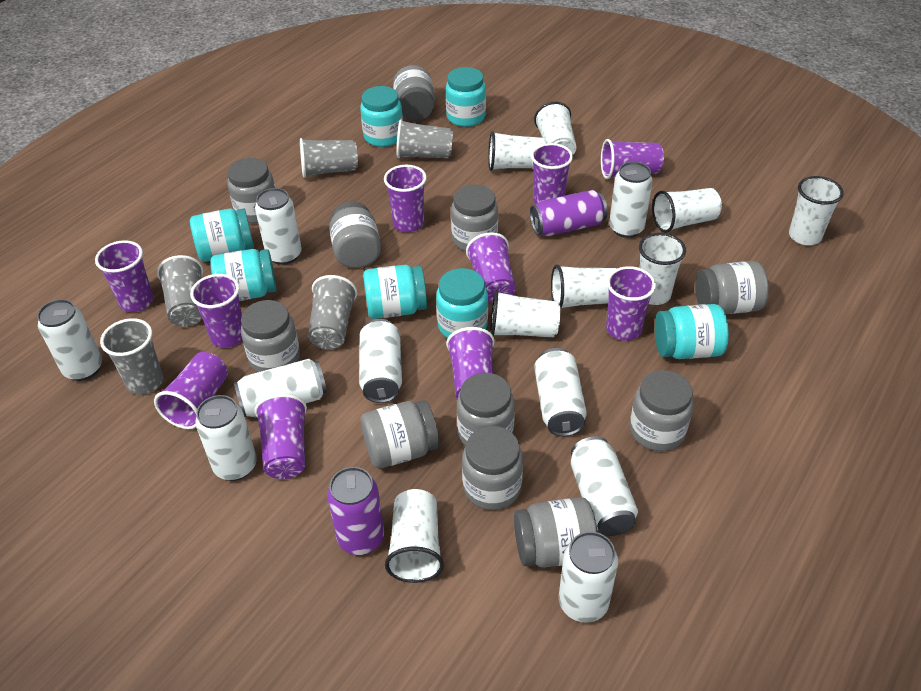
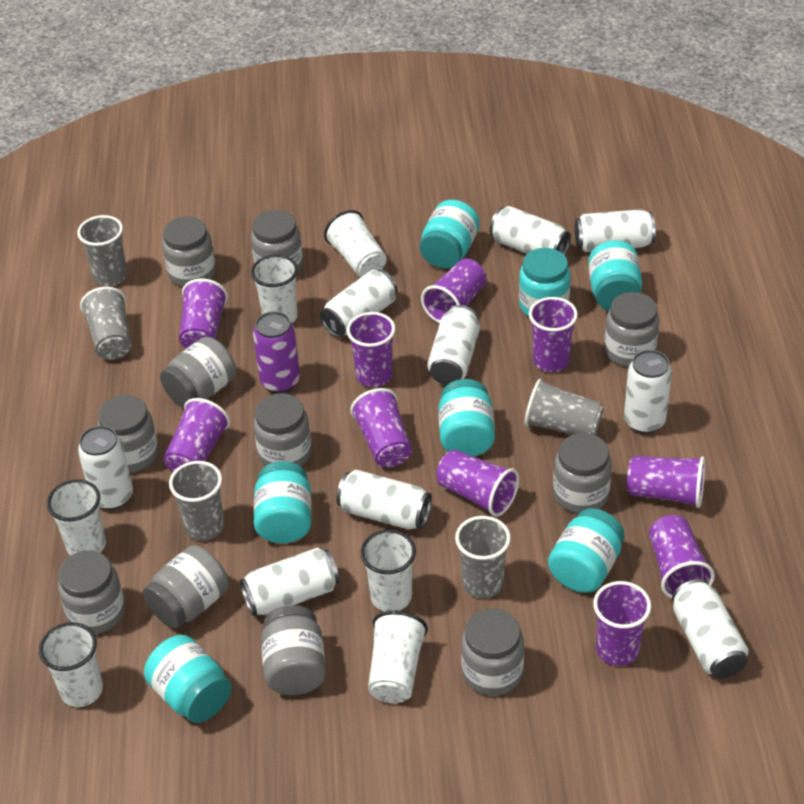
purple can: [327,467,384,555] [530,190,607,236] = 2 -> [253,311,300,393] = 1
white cup: [385,489,444,583] [488,131,546,171] [490,290,560,337] [534,102,576,155] [551,264,617,309] [639,233,686,305] [652,188,722,233] [789,176,844,245] = 8 -> [39,622,103,707] [47,479,106,556] [251,255,298,323] [324,210,387,277] [360,530,416,611] [368,611,428,703] = 6

